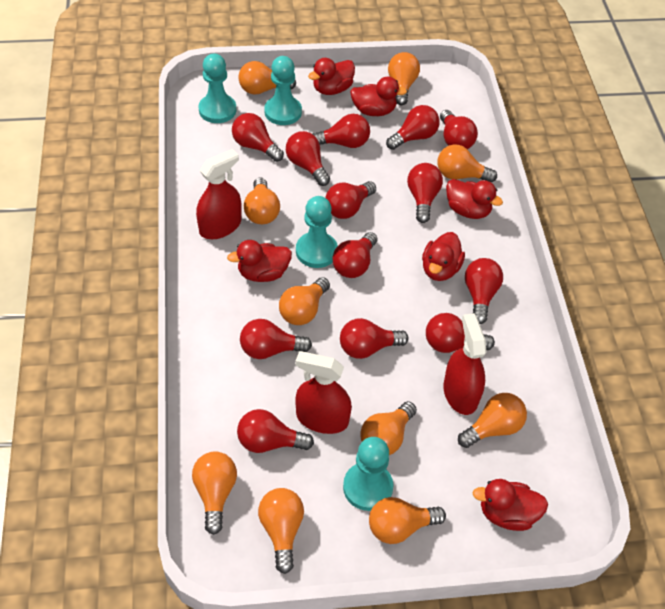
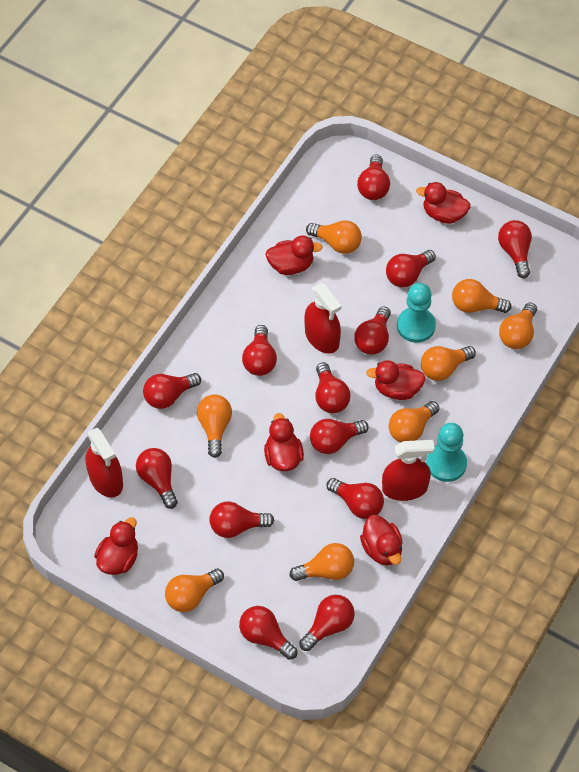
orange light bulb: [192,452,237,535] [239,61,296,95] [244,177,280,224] [258,488,304,574] [279,277,330,325] [361,401,417,455] [369,497,446,544] [388,52,420,105] [437,145,497,183] [458,393,527,448] = 10 -> [165,569,224,612] [197,394,232,458] [289,543,354,581] [306,220,362,254] [389,401,440,443] [421,346,476,381] [452,279,512,313] [499,302,537,349] = 8
turquoise pawn: [199,54,236,123] [264,56,302,125] [296,196,338,268] [343,437,393,511] = 4 -> [397,283,436,343] [426,423,467,482] = 2

